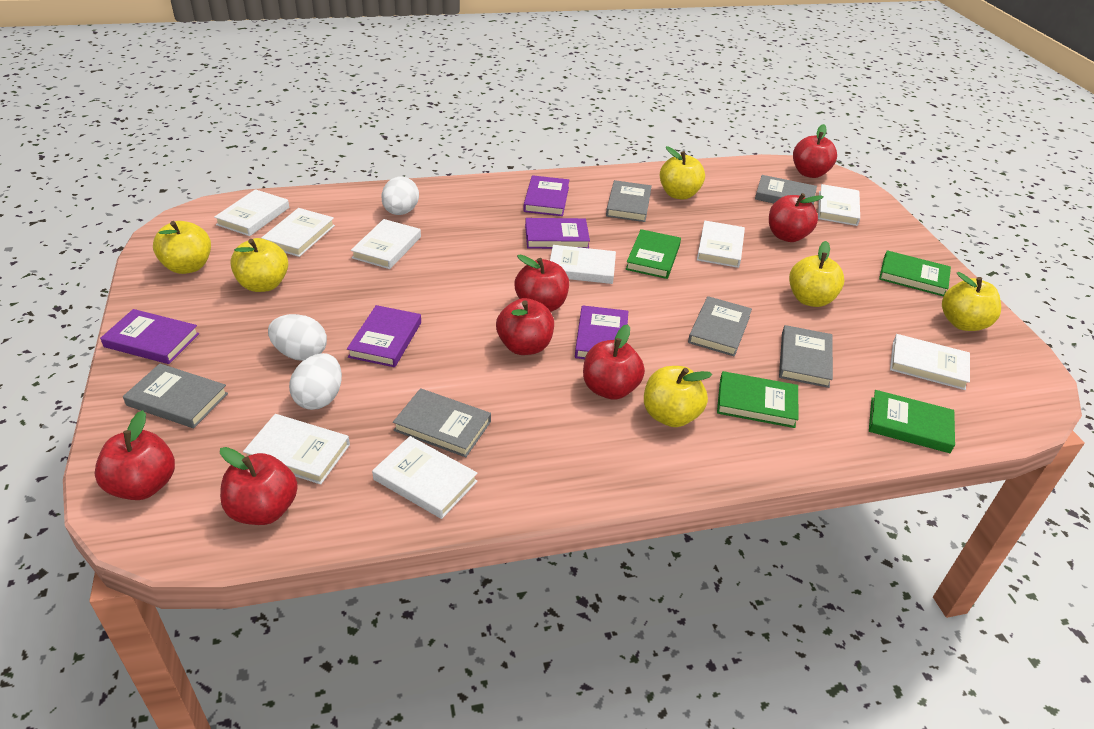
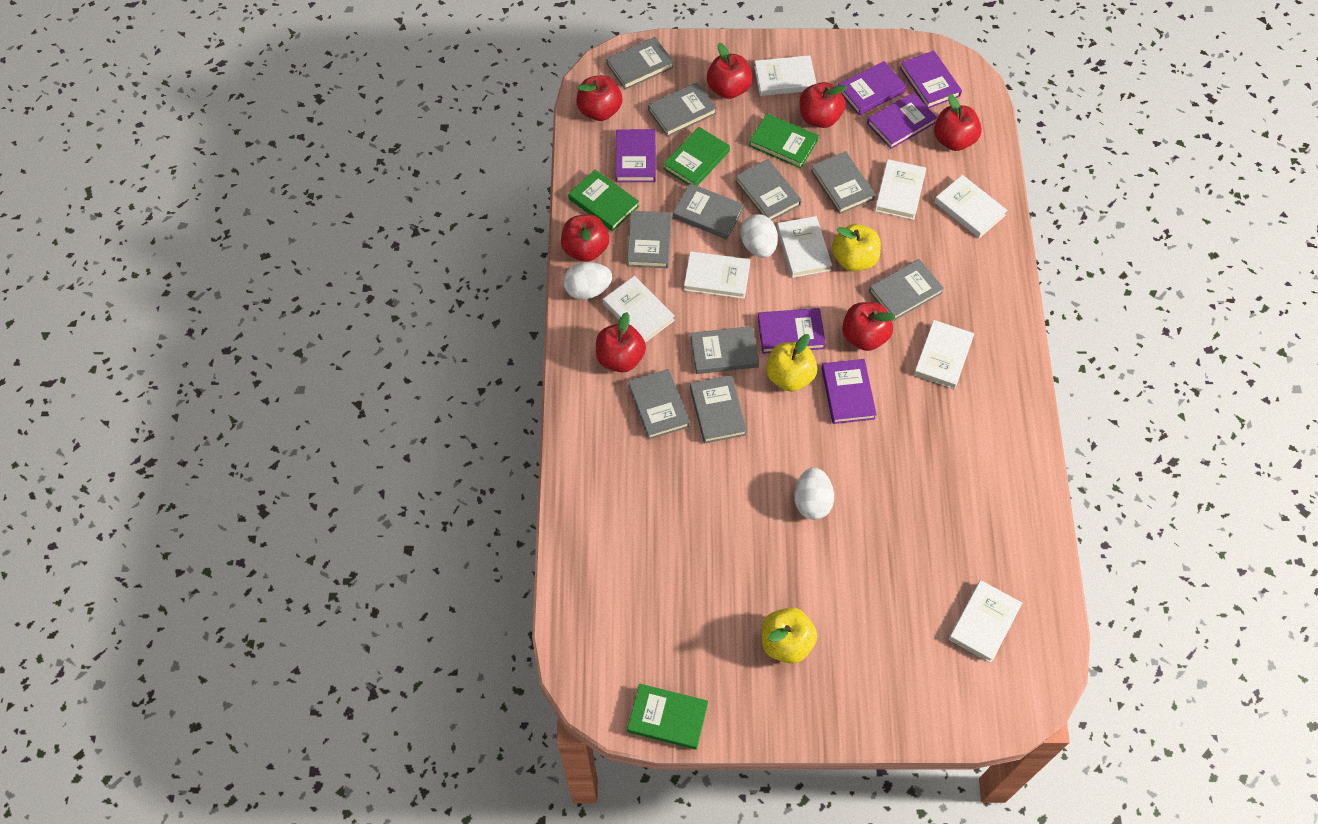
grey book: [123,364,228,428] [393,388,491,457] [606,180,652,222] [688,296,752,356] [755,175,817,204] [779,325,833,388] = 6 -> [606,37,674,90] [627,211,672,268] [628,369,690,439] [648,82,717,137] [673,183,744,239] [690,326,759,374] [690,375,747,443] [735,159,802,221] [811,151,875,214] [869,259,944,321] = 10
purple book: [100,309,199,364] [347,305,421,367] [523,175,569,216] [525,218,590,249] [575,305,628,359] = 5 -> [616,129,656,182] [758,308,826,354] [822,359,877,424] [838,61,907,115] [867,93,937,149] [900,50,962,108] = 6
white book: [214,189,289,236] [243,414,350,485] [261,208,335,257] [351,219,421,269] [372,436,477,519] [550,245,616,284] [697,221,745,268] [818,184,860,226] [890,334,970,390] = 9 -> [603,276,675,343] [684,251,750,299] [754,55,817,96] [777,216,832,278] [875,159,926,220] [914,320,974,389] [935,175,1008,238] [949,580,1022,663] = 8
yellow apple: [153,221,211,274] [230,238,288,292] [644,366,712,427] [660,146,705,200] [789,241,845,307] [942,272,1001,331] = 6 -> [762,607,817,664] [766,334,818,392] [832,224,881,271] = 3

